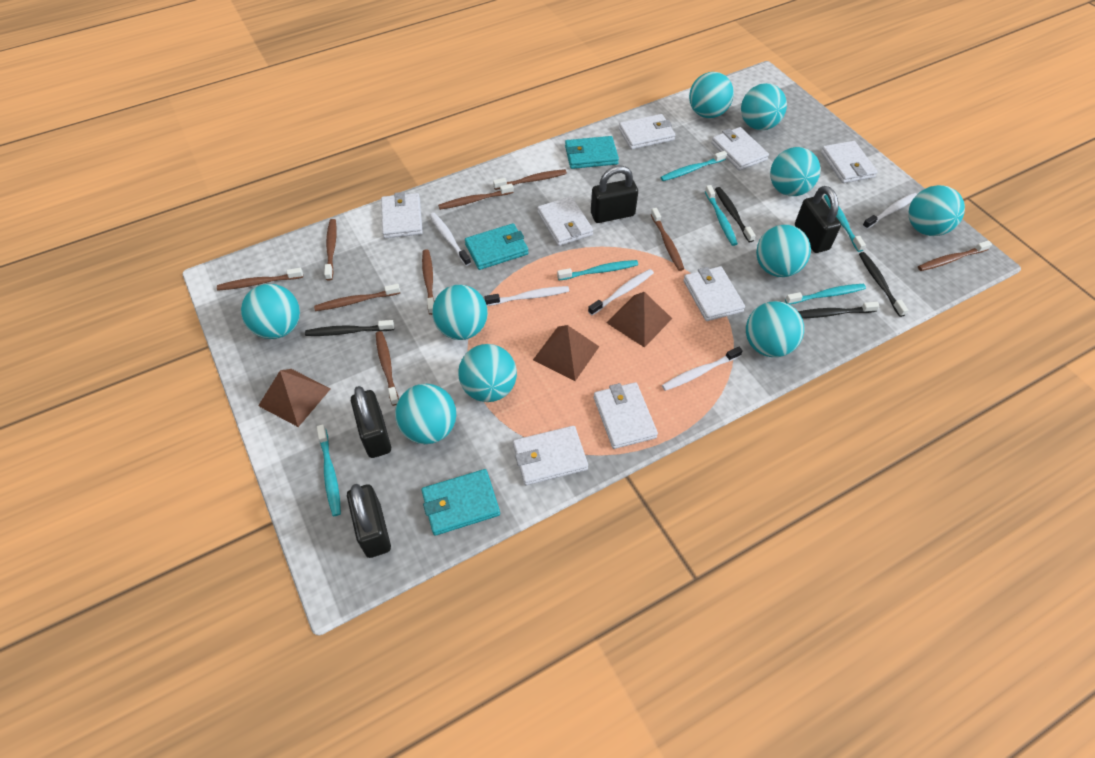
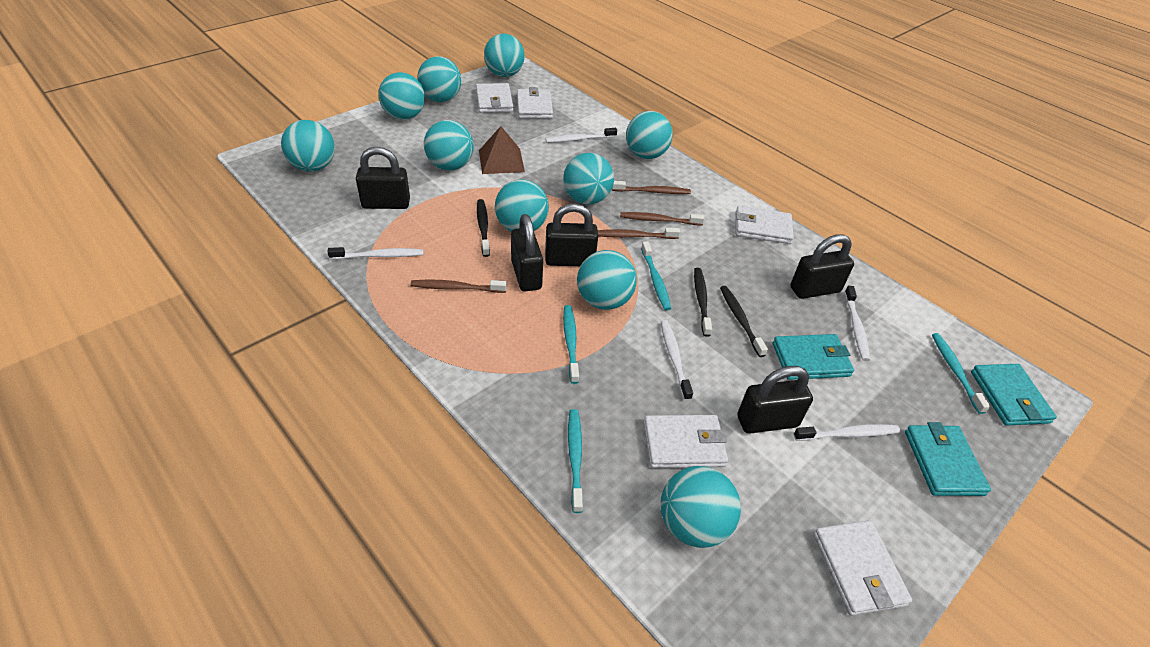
black padlock: [347,484,391,558] [351,386,391,458] [591,166,638,223] [795,186,841,253] = 4 -> [356,147,410,209] [511,214,543,291] [545,204,598,266] [737,366,813,434] [790,234,854,299] = 5
black toothbrush: [305,320,394,336] [715,187,756,242] [798,302,880,318] [859,252,908,317] = 4 -> [477,199,490,257] [694,268,712,337] [720,286,768,357] = 3
brown pyramid: [258,369,331,427] [533,325,600,381] [606,292,672,348] = 3 -> [479,126,525,174] = 1
brown toothbrush: [217,268,303,291] [314,284,400,311] [324,219,337,281] [376,331,399,406] [422,249,434,315] [438,183,514,210] [493,169,567,190] [651,208,684,271] [918,240,992,271] = 9 -> [410,280,507,293] [598,228,680,239] [612,181,691,194] [620,212,705,226] = 4
turquoise toothbrush: [317,424,341,516] [557,260,638,281] [661,151,727,181] [705,185,738,246] [785,284,866,304] [824,195,866,252] = 6 -> [563,305,579,384] [568,409,583,513] [641,241,671,311] [932,333,990,414] = 4
white wallet: [381,192,423,238] [513,426,588,485] [538,196,593,246] [594,382,658,449] [619,114,675,150] [684,266,745,321] [711,127,769,171] [821,141,878,183] = 8 -> [476,83,513,113] [517,87,553,119] [644,415,728,468] [736,206,794,244] [813,520,912,616] = 5

